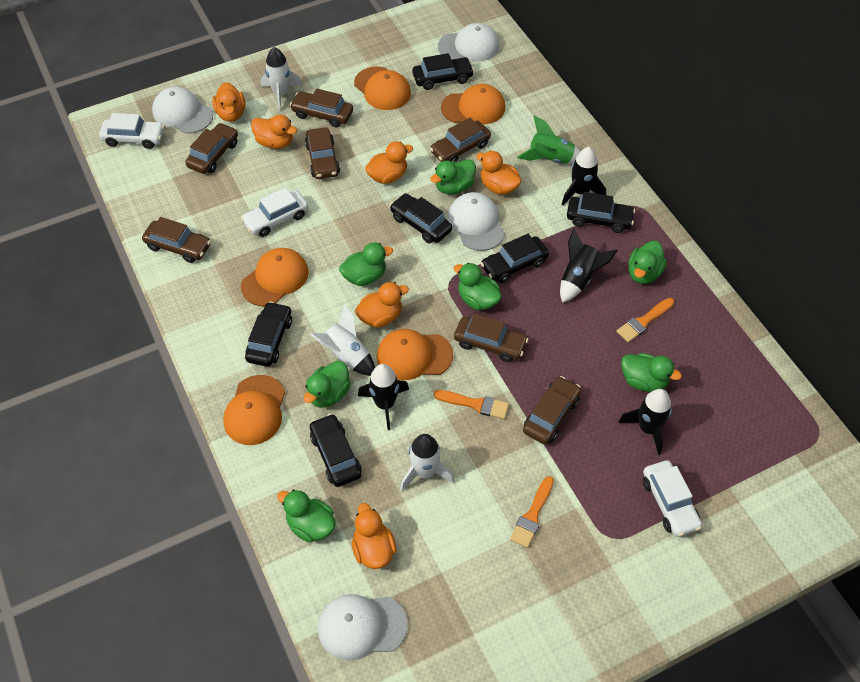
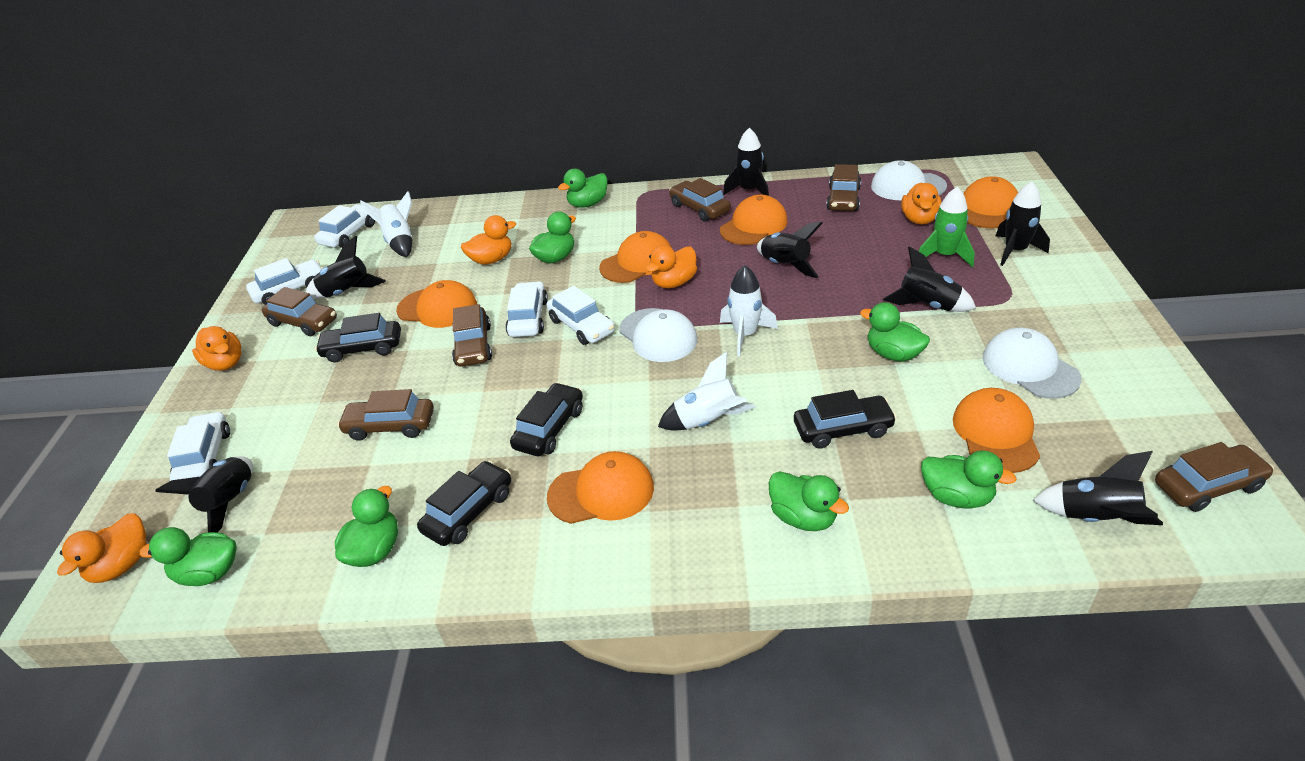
black car: [245,302,292,367] [310,414,362,487] [390,193,452,244] [412,53,474,90] [481,234,549,283] [567,192,635,233] = 6 -> [315,313,401,362] [417,461,511,546] [510,382,583,456] [794,390,897,449] = 4
black rocket: [358,364,409,430] [560,228,618,303] [562,147,606,205] [618,389,672,455] = 4 -> [155,456,253,533] [306,236,386,299] [723,128,769,196] [757,222,823,278] [883,246,976,312] [995,182,1050,266] [1033,451,1163,525] = 7
brown car: [142,217,211,263] [185,123,238,174] [290,89,353,127] [305,127,340,179] [430,118,491,162] [454,313,529,362] [523,376,581,444] = 7 -> [262,287,337,336] [337,389,434,441] [452,304,492,367] [669,178,731,222] [826,164,861,211] [1155,442,1274,512] = 6
orange brush: [434,390,509,419] [510,476,554,548] [616,298,675,343] = 3 -> none = 0
orange cap: [223,375,285,445] [241,248,309,306] [354,67,411,110] [377,329,453,380] [441,84,505,124] = 5 -> [396,280,477,328] [547,451,654,524] [599,231,672,283] [720,195,788,245] [953,388,1040,473] [963,176,1018,229] = 6
orange duck: [212,82,245,122] [251,114,297,149] [352,503,396,569] [355,282,409,328] [365,141,413,184] [476,151,522,195] = 6 -> [57,513,147,583] [192,326,241,371] [461,215,516,265] [646,245,697,288] [901,183,942,225] = 5
white cap: [152,87,213,134] [318,594,408,661] [438,23,499,61] [448,192,505,251] = 4 -> [619,308,697,362] [871,160,947,200] [983,328,1082,399] = 3
white car: [99,113,165,149] [241,187,308,237] [643,460,702,537] = 3 -> [167,411,230,481] [246,258,323,305] [314,204,375,248] [505,281,548,337] [546,286,615,345] = 5

